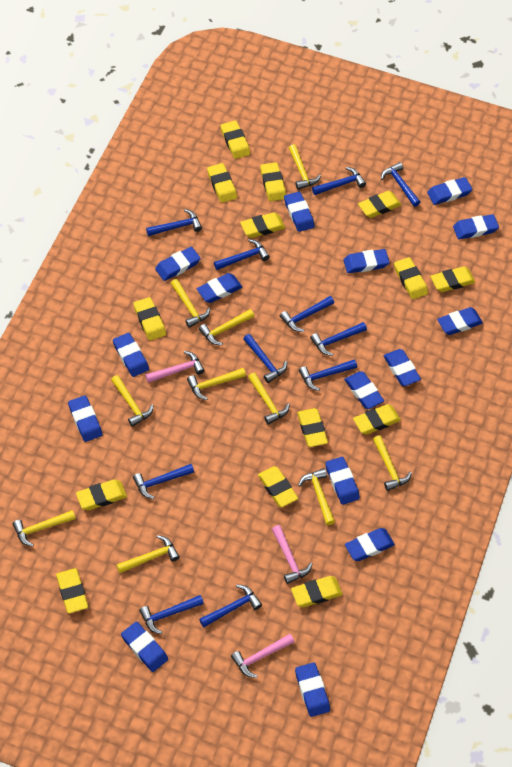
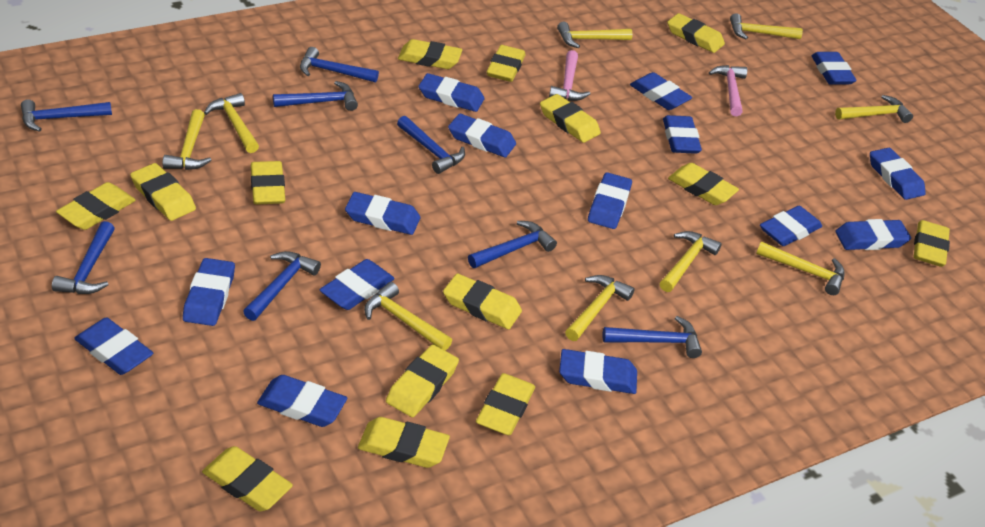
blue hammer: [133,464,194,499] [139,595,204,634] [146,209,202,236] [199,584,262,627] [214,239,270,270] [243,334,287,383] [280,296,334,332] [299,360,357,391] [310,322,367,356] [312,167,366,195] [381,162,420,207] = 11 -> [21,99,112,132] [52,221,115,294] [243,251,321,321] [273,81,358,111] [300,47,379,83] [397,116,465,174] [468,221,557,268] [603,316,702,358] = 8
pink hammer: [146,351,205,383] [231,634,294,678] [272,525,312,584] = 3 -> [549,50,590,101] [709,65,747,116] = 2
yellow hammer: [13,510,76,547] [111,375,154,427] [116,535,180,573] [171,279,210,328] [187,368,246,400] [199,309,254,345] [248,373,290,425] [289,144,321,190] [298,468,335,525] [373,435,412,491] = 10 -> [162,109,211,170] [204,93,259,153] [364,282,452,351] [557,22,633,48] [565,275,635,341] [660,231,722,292] [730,13,803,40] [756,241,845,295] [835,95,913,123] = 9

